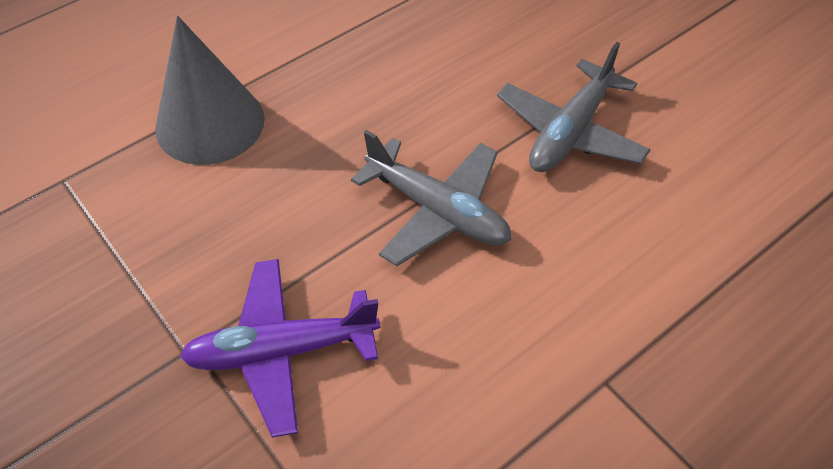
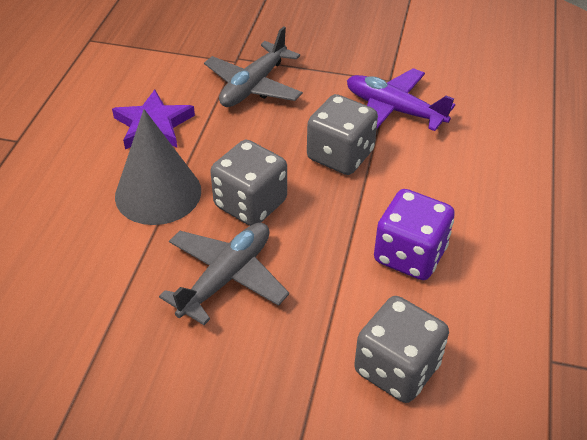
grey dice: none = 0 -> [210,140,287,226] [307,94,378,175] [354,296,449,403] = 3
purple dice: none = 0 -> [374,189,455,280] = 1
purple star: none = 0 -> [112,89,195,149] = 1

